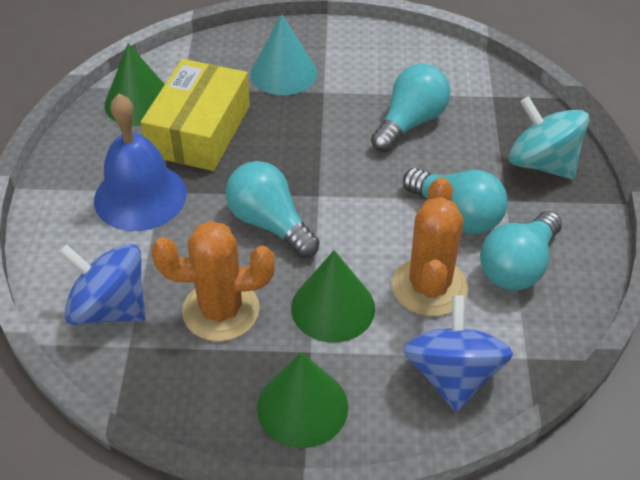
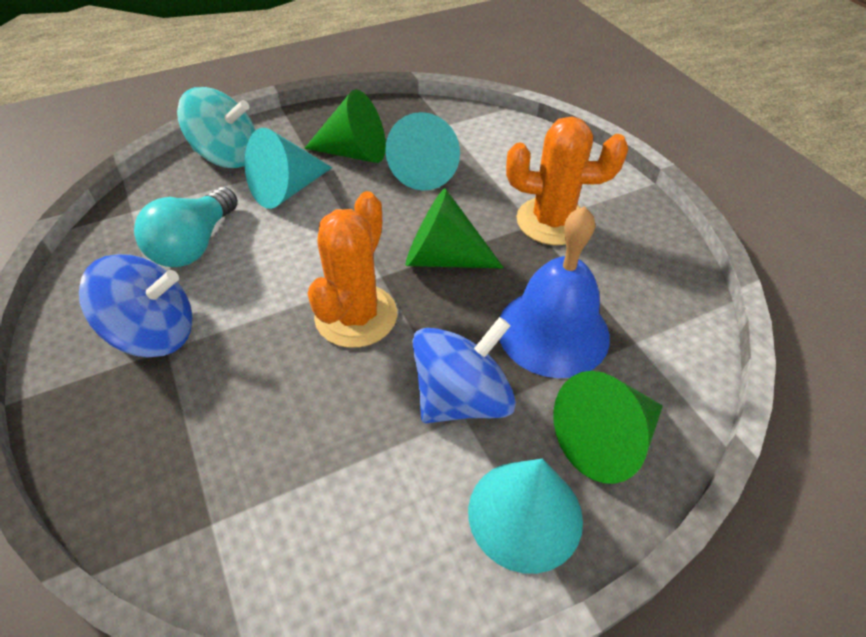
turquoise cone: [251,14,317,95] = 1 -> [245,128,332,209] [385,112,460,191] [468,459,583,574] = 3
turquoise light bulb: [225,161,320,258] [371,64,450,152] [403,168,508,234] [480,211,562,291] = 4 -> [134,187,238,267] = 1
yellow box: [141,59,250,171] = 1 -> none = 0

